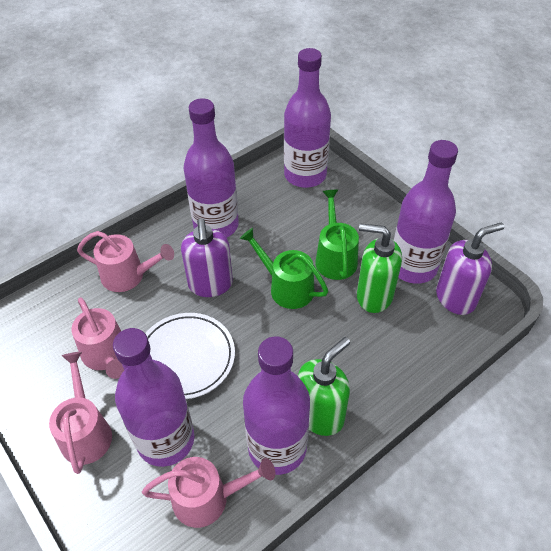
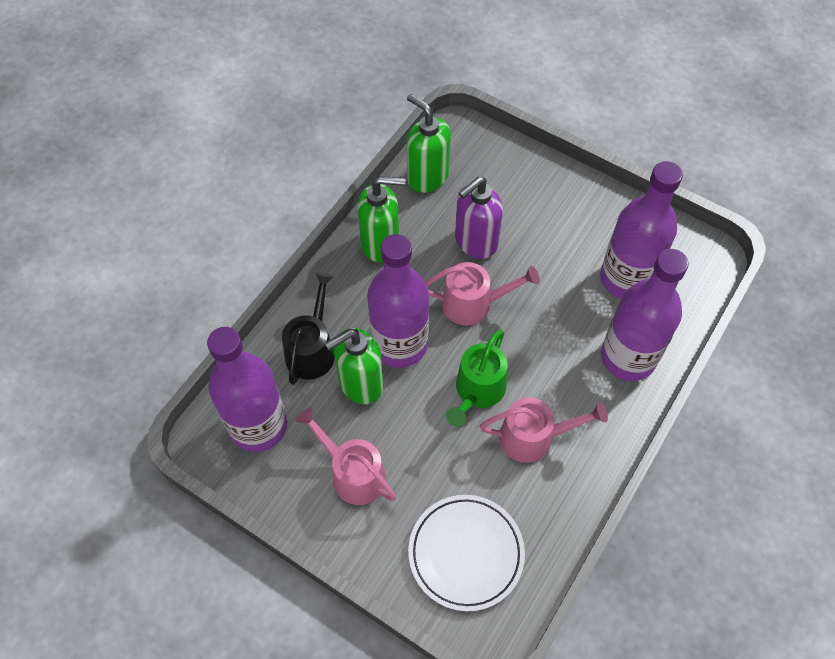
black watering can: none = 0 -> [282,272,335,385] = 1
green soap dispenser: [298,337,350,436] [357,223,402,313] = 2 -> [325,328,384,404] [357,176,406,262] [407,94,451,193] = 3
green watering can: [240,228,328,309] [315,190,359,280] = 2 -> [446,329,508,427] = 1
pink watering can: [49,352,112,474] [72,297,124,379] [77,231,174,292] [142,457,275,528] = 4 -> [295,407,396,505] [425,262,540,325] [480,398,608,463] = 3
purple bottle: [113,328,194,467] [184,98,239,237] [243,336,310,475] [284,48,331,188] [394,140,458,284] = 5 -> [207,327,287,452] [367,234,429,368] [600,161,683,299] [601,249,689,381] = 4
purple soap dispenser: [181,218,233,297] [436,222,504,315] = 2 -> [455,177,503,259] = 1

